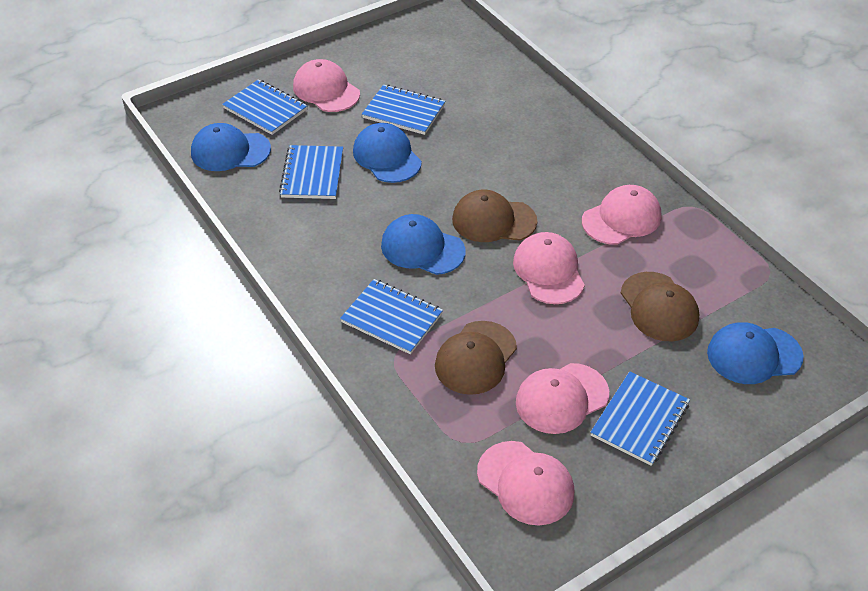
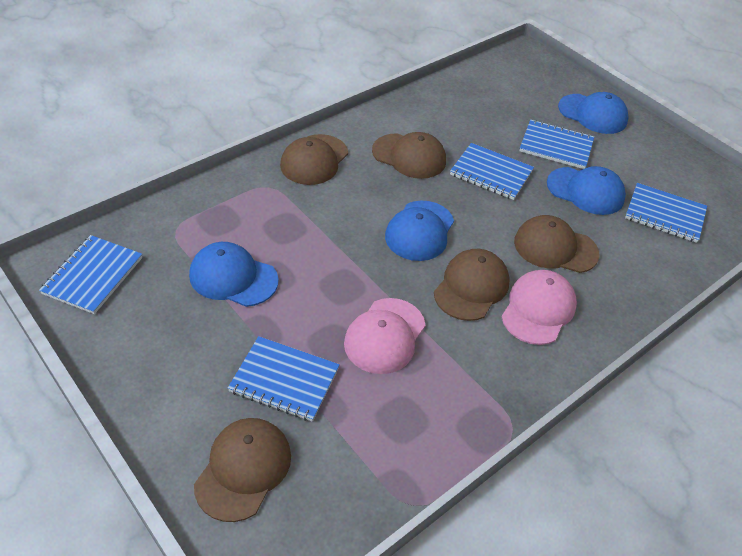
brown cap: [435,321,517,395] [452,190,537,242] [621,272,699,341] = 3 -> [194,418,291,522] [280,134,348,185] [372,132,446,179] [434,249,510,321] [514,215,600,273] = 5
pink cap: [293,59,360,112] [477,441,574,526] [513,232,585,304] [516,363,609,434] [582,185,661,245] = 5 -> [344,298,426,374] [502,270,577,345] = 2

